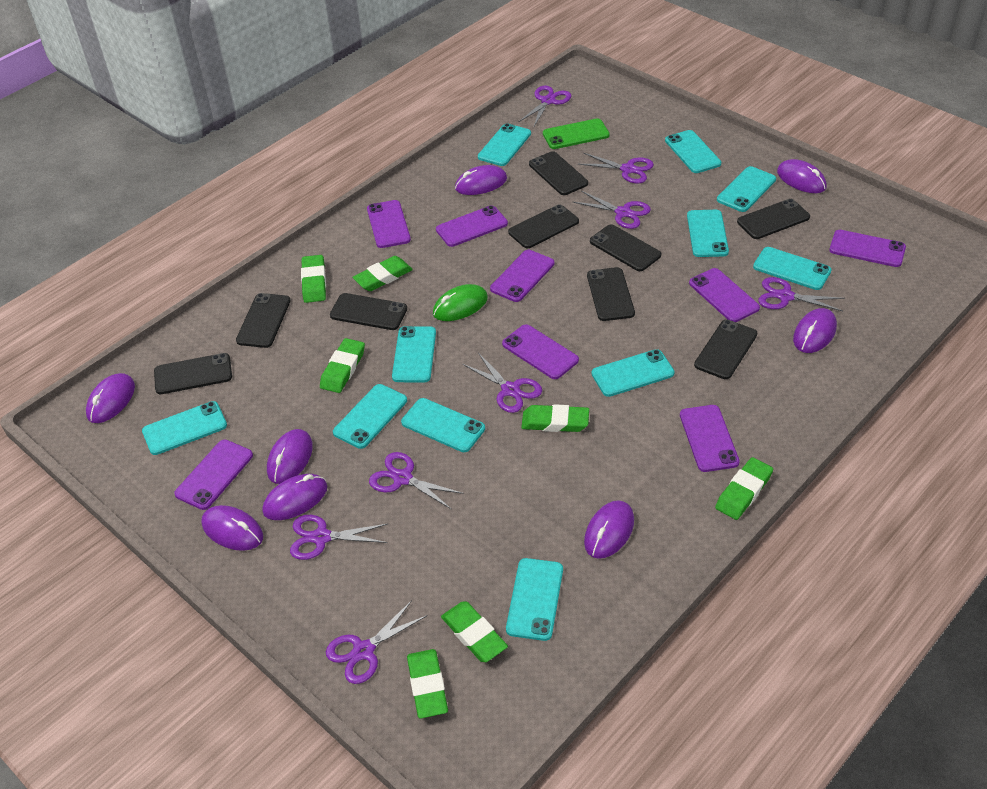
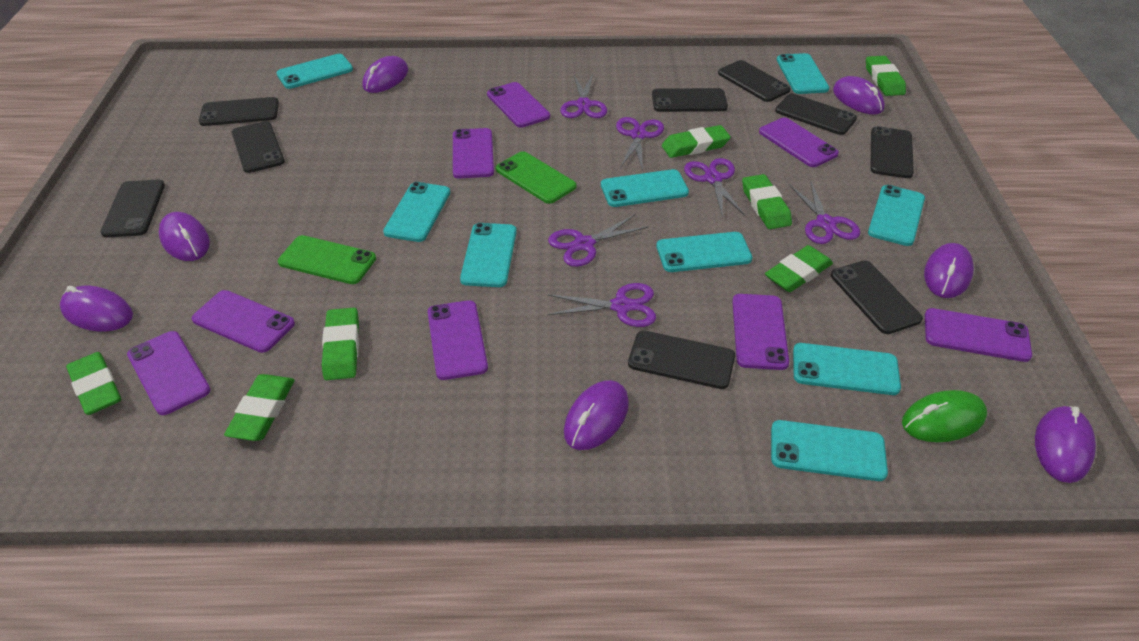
green phone: [543,118,610,149] = 1 -> [278,235,376,284] [496,151,577,204] = 2
purple mouse: [86,373,135,423] [201,505,263,551] [262,474,327,520] [267,429,313,484] [455,165,507,195] [584,500,634,559] [777,159,827,193] [793,308,837,353] = 8 -> [60,286,133,332] [159,212,210,261] [363,56,408,93] [564,380,629,450] [833,76,885,114] [924,243,974,298] [1035,406,1096,483] = 7
purple scissors: [290,515,387,560] [326,600,428,684] [369,452,464,510] [462,353,542,413] [519,86,572,126] [573,191,651,229] [579,153,654,183] [758,277,845,311] = 8 -> [547,283,656,327] [548,215,649,267] [561,74,607,118] [616,117,664,171] [684,158,745,218] [789,180,860,244] = 6
turquoise phone: [142,401,227,455] [333,384,407,449] [392,326,436,383] [401,398,485,452] [478,123,531,166] [506,558,563,641] [592,349,675,397] [665,130,721,173] [687,210,729,257] [717,166,776,212] [753,247,832,290] = 11 -> [276,54,353,89] [383,182,450,242] [460,223,517,287] [601,169,689,207] [656,232,752,272] [771,420,888,481] [777,53,829,94] [793,343,901,395] [868,185,925,246] = 9

